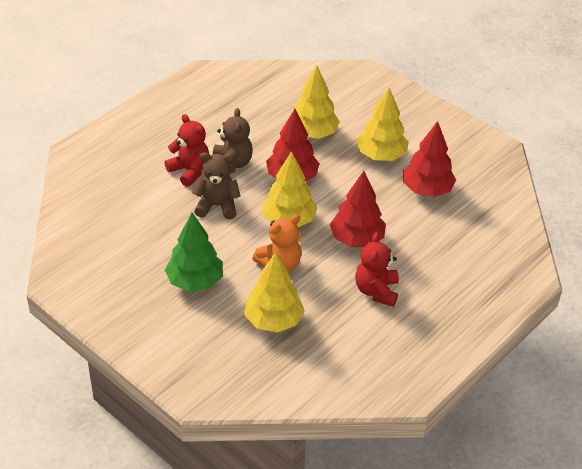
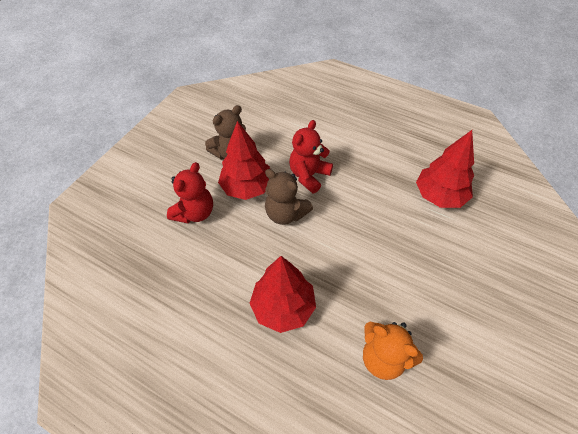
green tree: [165,213,223,292] = 1 -> none = 0
yellow tree: [244,252,305,333] [262,151,317,227] [289,65,340,139] [357,88,409,161] = 4 -> none = 0

